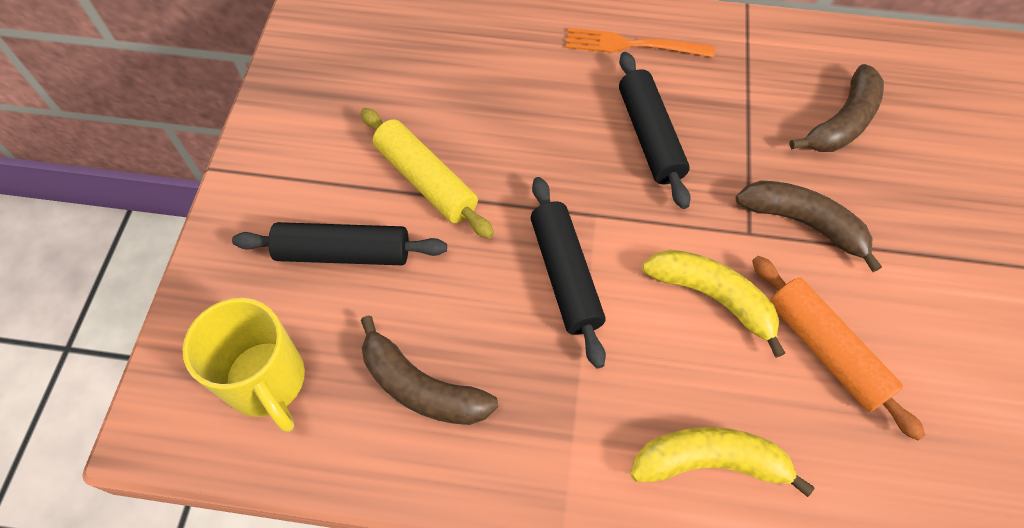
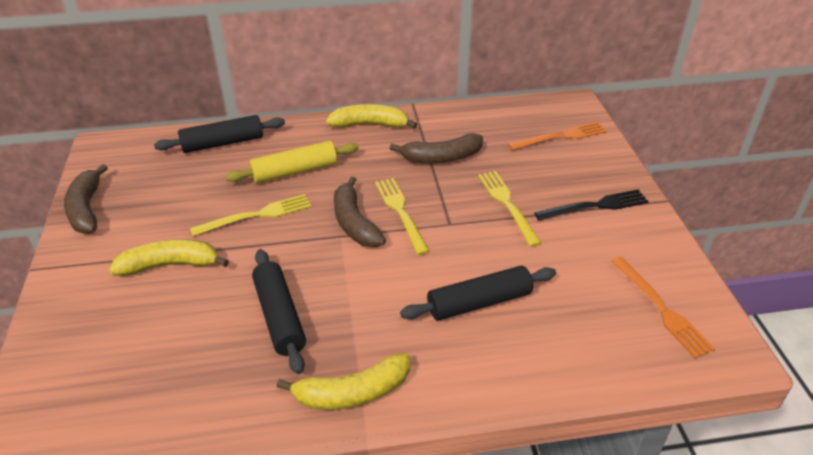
black fork: none = 0 -> [534,189,649,220] = 1
orange fork: [566,28,715,57] = 1 -> [508,122,607,150] [611,257,715,358] = 2
orange rolling pin: [752,256,925,441] = 1 -> none = 0
yellow banana: [630,427,815,497] [642,250,785,358] = 2 -> [109,239,229,276] [277,353,410,410] [326,104,417,129] = 3
yellow fork: none = 0 -> [190,194,311,236] [375,178,430,255] [478,171,541,247] = 3
yellow mug: [182,298,305,432] = 1 -> none = 0

